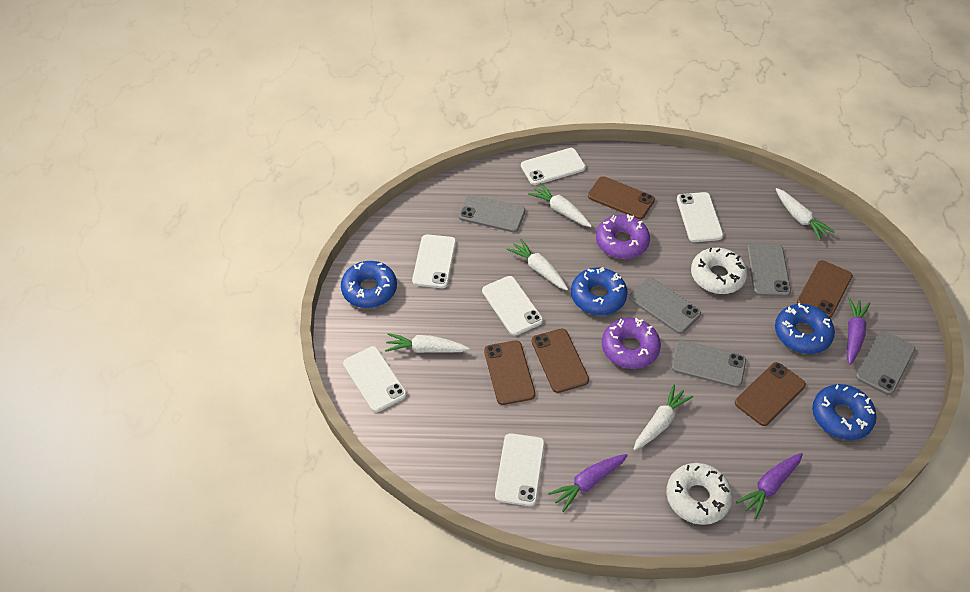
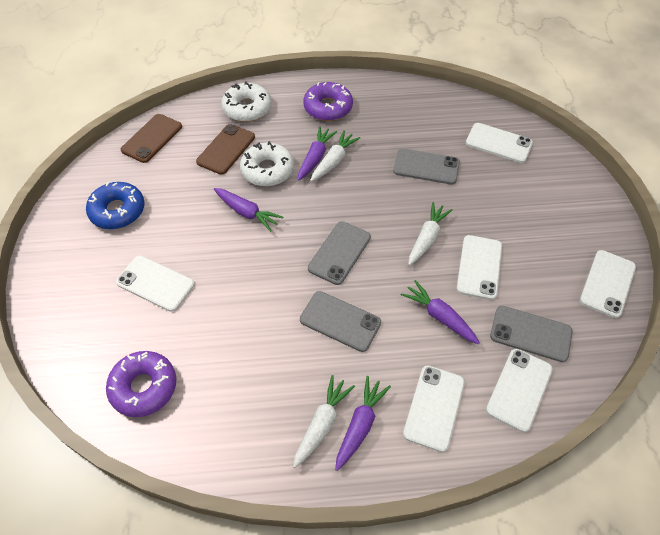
blue donut: [341,261,397,308] [571,267,628,315] [775,303,835,354] [812,384,877,440] = 4 -> [86,182,145,229] = 1
brown phone: [484,340,536,405] [532,329,589,393] [588,176,655,219] [735,362,806,426] [797,260,853,318] = 5 -> [121,114,182,163] [196,124,255,175] = 2
grey phone: [458,195,525,232] [629,278,701,334] [671,340,746,388] [747,243,791,297] [856,331,915,395] = 5 -> [300,291,381,352] [308,221,371,285] [393,148,460,185] [490,306,573,362] = 4
purple carrot: [548,454,628,512] [736,453,803,519] [847,297,871,365] = 3 -> [214,188,283,232] [298,126,337,181] [335,376,391,471] [401,280,480,344] = 4
white carrot: [385,333,470,353] [506,239,568,290] [528,183,592,227] [634,384,693,450] [776,188,835,241] = 5 -> [293,375,355,468] [310,130,360,182] [408,202,453,266] = 3

